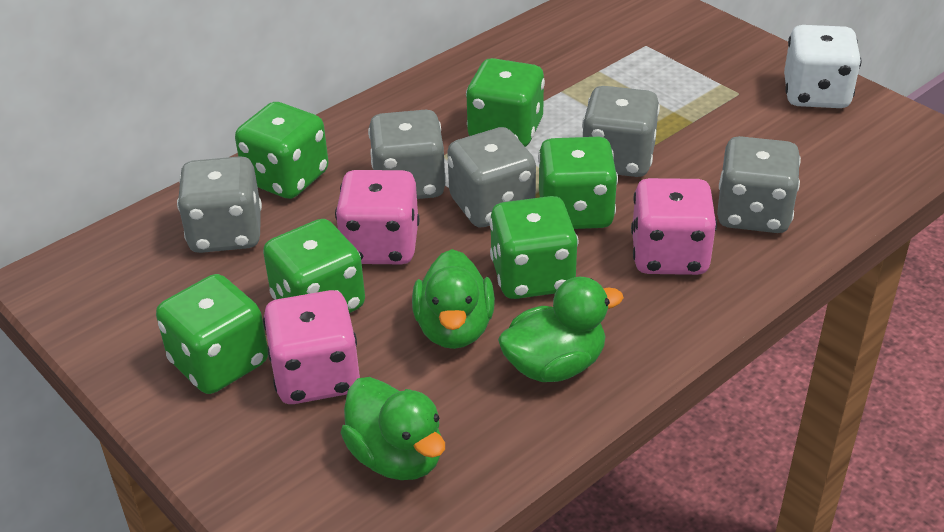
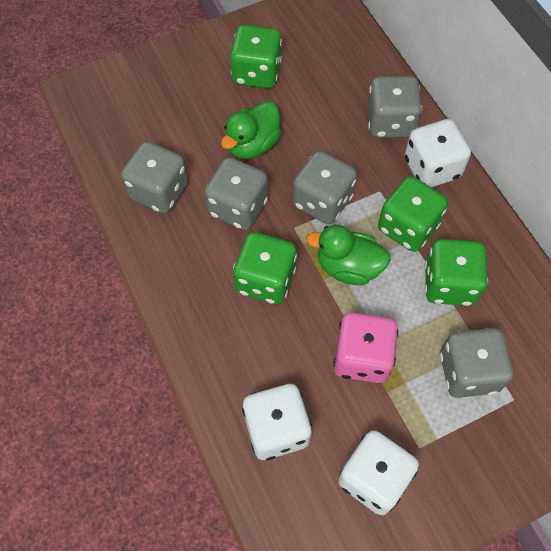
green dice: [156,274,268,394] [235,102,329,199] [263,219,365,313] [466,58,545,147] [489,196,579,299] [538,137,618,229] = 6 -> [230,25,282,89] [233,232,297,304] [378,176,448,252] [425,239,488,306] = 4
green duck: [340,377,445,480] [412,249,495,349] [498,277,624,382] = 3 -> [221,101,281,159] [306,225,391,285] = 2
pink dice: [263,290,360,404] [335,170,419,264] [631,178,717,275] = 3 -> [333,312,398,383] = 1
white dice: [784,25,861,108] = 1 -> [242,384,312,460] [338,430,419,515] [405,119,471,188] = 3

